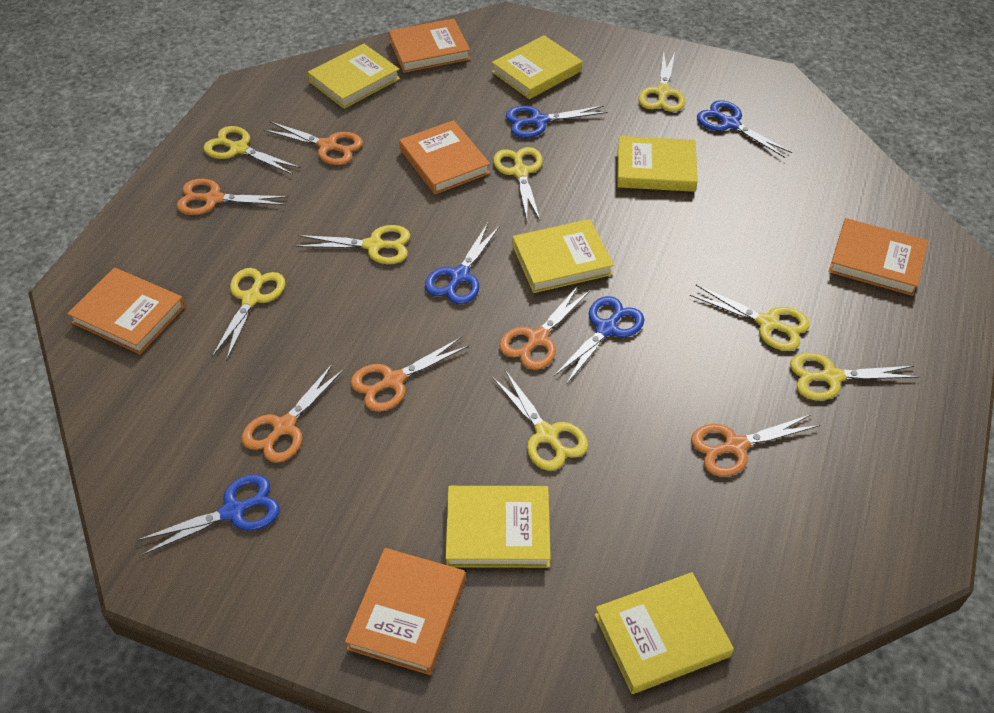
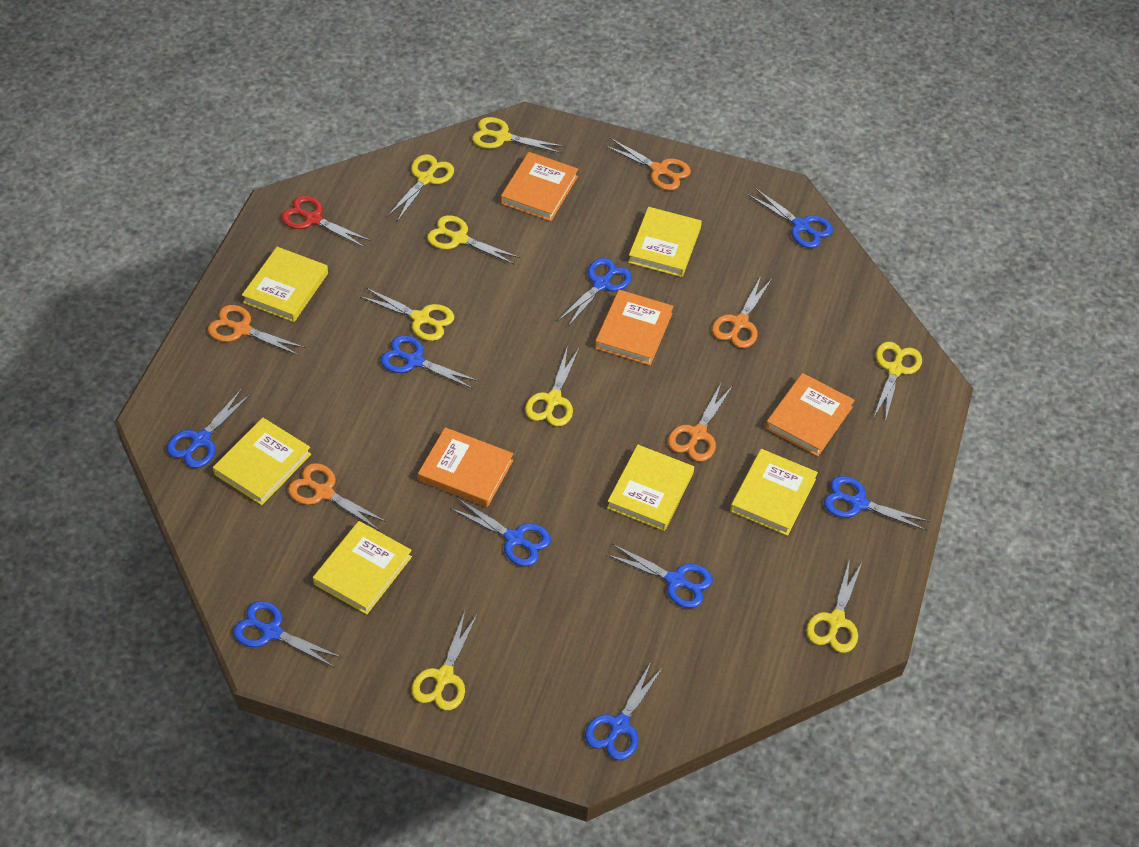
blue scissors: [137,474,280,555] [425,223,500,304] [506,106,608,138] [554,296,644,385] [697,100,792,158] = 5 -> [167,390,251,468] [233,601,342,668] [381,335,479,389] [450,498,551,567] [558,258,632,327] [585,662,662,761] [606,544,713,608] [748,188,833,248] [824,476,930,531] = 9
orange book: [67,268,185,354] [345,548,465,675] [389,18,470,73] [399,120,490,194] [829,218,928,296] = 5 -> [418,427,513,507] [501,152,578,221] [595,290,673,365] [765,373,855,457] = 4
orange scissors: [177,179,289,215] [242,363,345,463] [263,121,363,165] [351,337,470,412] [499,285,591,370] [691,414,820,477] = 6 -> [208,305,305,356] [288,463,387,530] [604,138,691,191] [668,383,732,462] [712,276,772,348] = 5
red scissors: none = 0 -> [281,196,371,247] = 1

